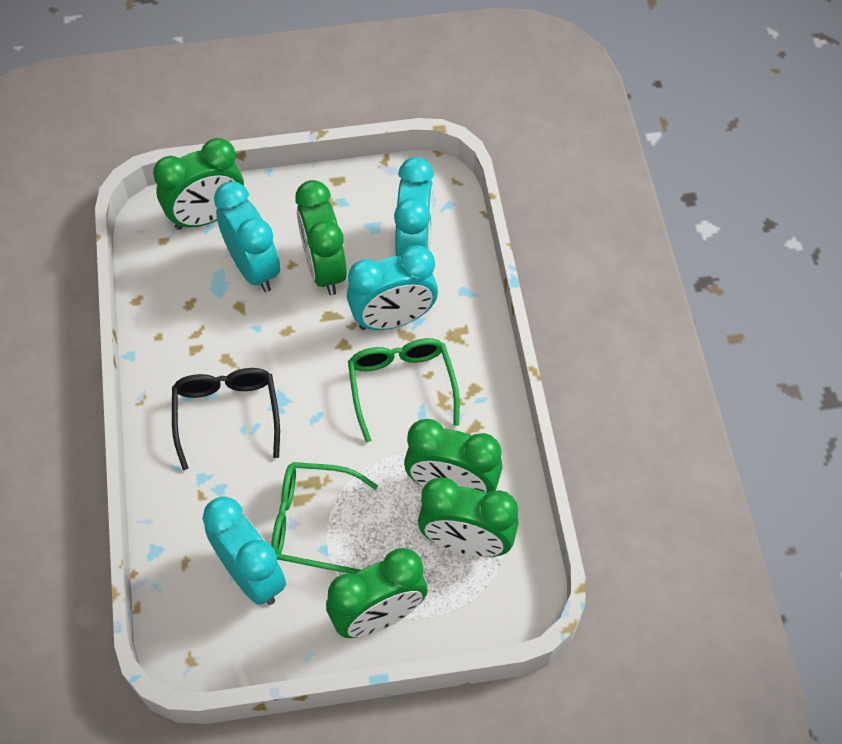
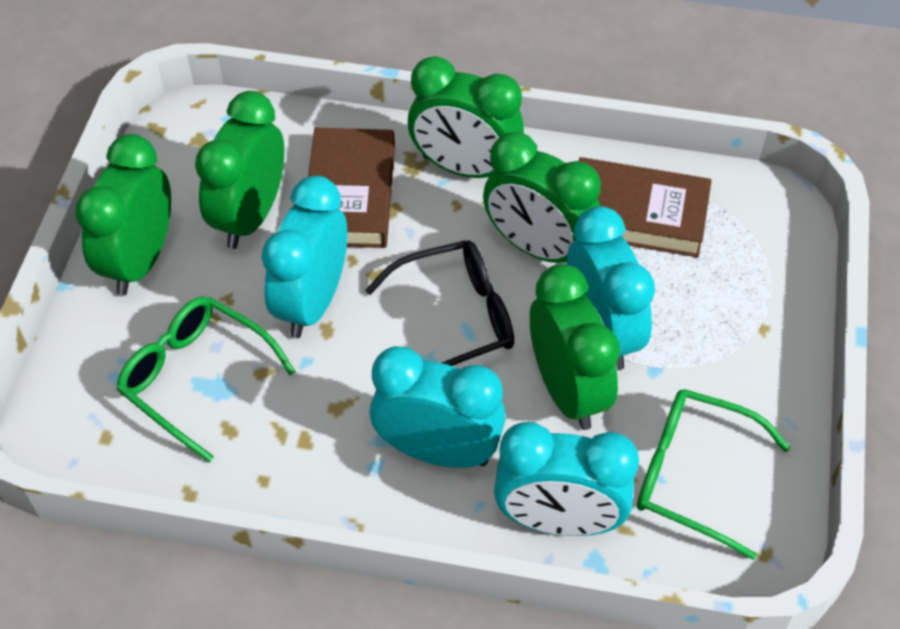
brown book: none = 0 -> [308,128,395,248] [579,157,712,257] = 2

